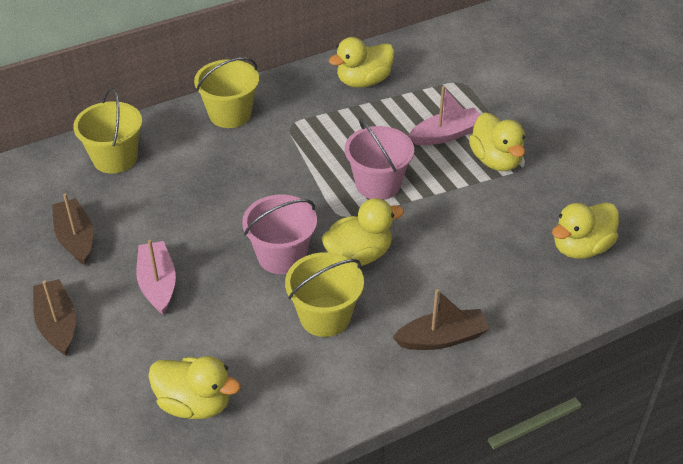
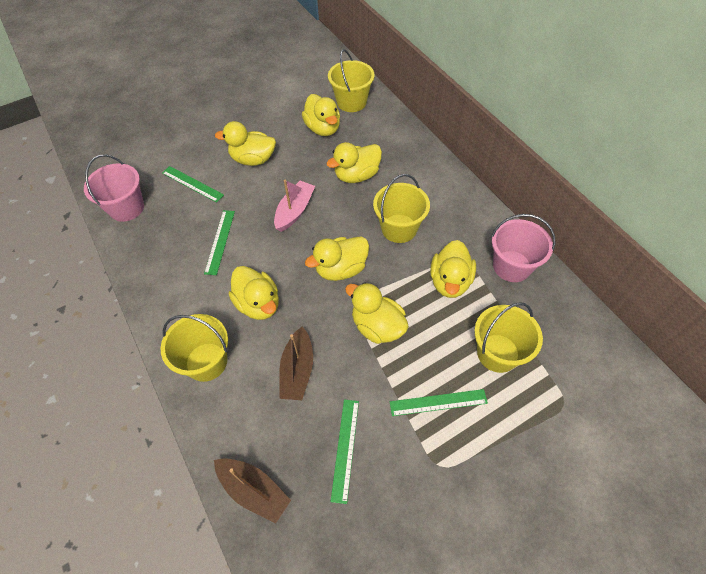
brown boat: [33,279,76,356] [52,193,93,265] [392,289,490,350] = 3 -> [214,458,291,523] [279,326,313,400] = 2
green ruler: none = 0 -> [162,166,224,203] [204,210,235,275] [331,400,359,504] [390,389,488,416] = 4
pink boat: [136,240,176,315] [409,86,480,145] = 2 -> [274,180,315,232] = 1
yellow bucket: [73,87,142,174] [194,57,259,128] [285,252,364,337] = 3 -> [161,314,228,382] [328,49,375,112] [373,174,430,243] [474,302,543,373] = 4
yellow duck: [148,356,241,419] [322,198,404,266] [329,37,395,88] [469,112,525,171] [552,202,619,259] = 5 -> [215,121,276,166] [229,266,279,320] [302,94,340,136] [305,236,369,281] [326,142,382,183] [345,282,409,344] [430,240,476,298] = 7

